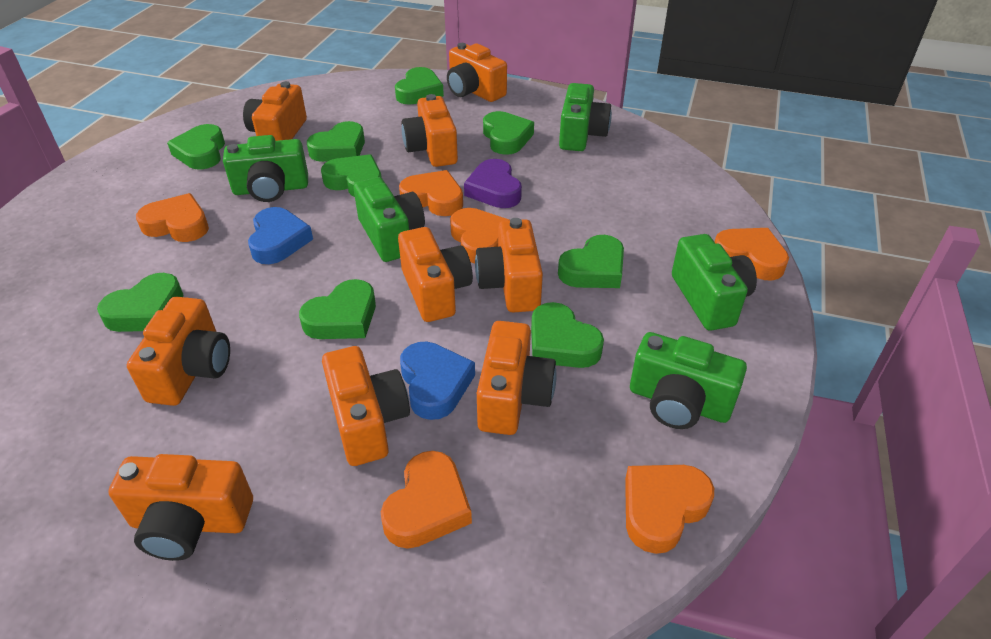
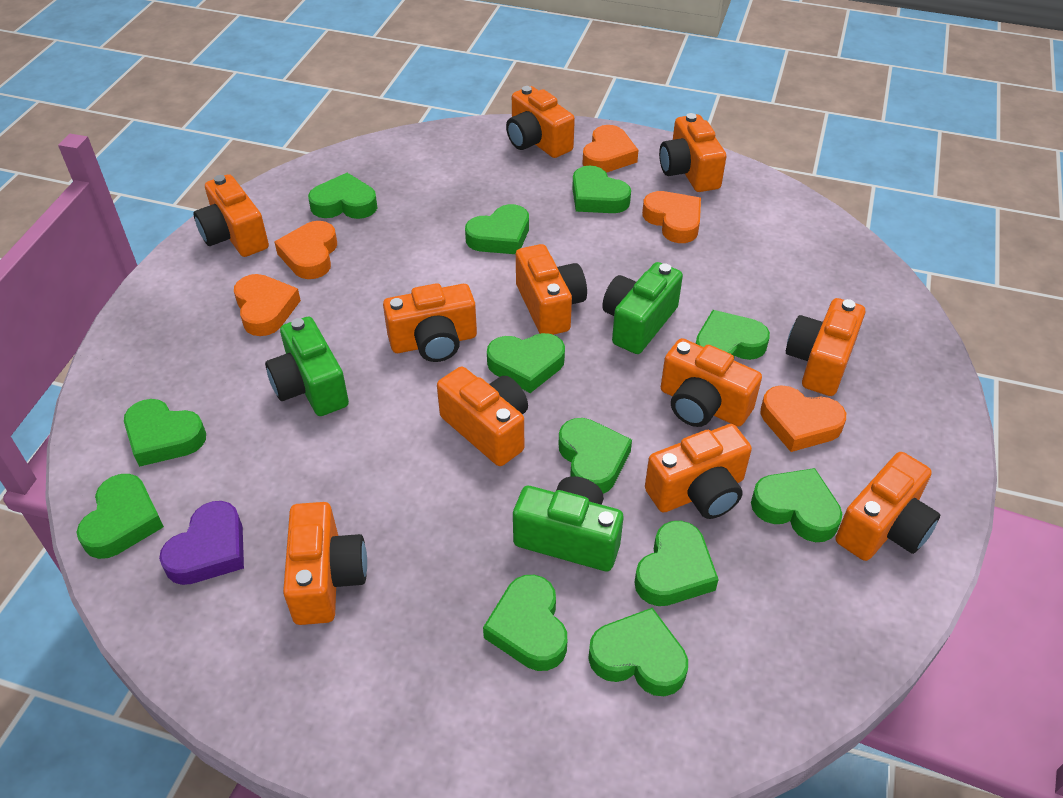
blue heart: [248,207,313,264] [400,341,475,420] = 2 -> none = 0
green camera: [223,135,308,202] [353,177,425,262] [559,83,612,151] [630,332,747,429] [672,234,757,331] = 5 -> [265,316,349,416] [513,476,623,571] [602,262,683,354] = 3
green heart: [97,273,183,332] [167,124,225,170] [299,279,376,339] [307,121,365,162] [321,154,382,197] [395,67,444,105] [483,111,534,155] [531,302,604,368] [558,235,624,288] = 9 -> [76,474,164,559] [124,399,206,467] [308,173,377,219] [465,204,529,254] [483,575,567,671] [487,333,565,393] [558,418,632,494] [572,165,631,213] [588,608,688,696] [634,521,719,606] [696,310,770,360] [751,468,842,542] = 12
orange camera: [108,454,253,561] [127,297,230,406] [243,81,307,141] [322,346,410,466] [398,227,473,322] [402,94,458,167] [447,43,507,102] [475,218,543,312] [477,321,556,435] = 9 -> [193,174,269,257] [283,502,367,625] [383,283,477,362] [437,367,528,466] [506,86,575,158] [516,244,587,335] [645,424,752,519] [659,113,726,192] [661,338,762,427] [786,298,865,396] [835,452,940,561] = 11
orange heart: [136,193,209,242] [381,451,472,549] [399,170,463,216] [450,208,509,263] [625,465,714,554] [715,228,789,280] = 6 -> [234,274,301,336] [274,221,337,279] [582,125,638,173] [642,191,701,243] [761,385,846,452] = 5

